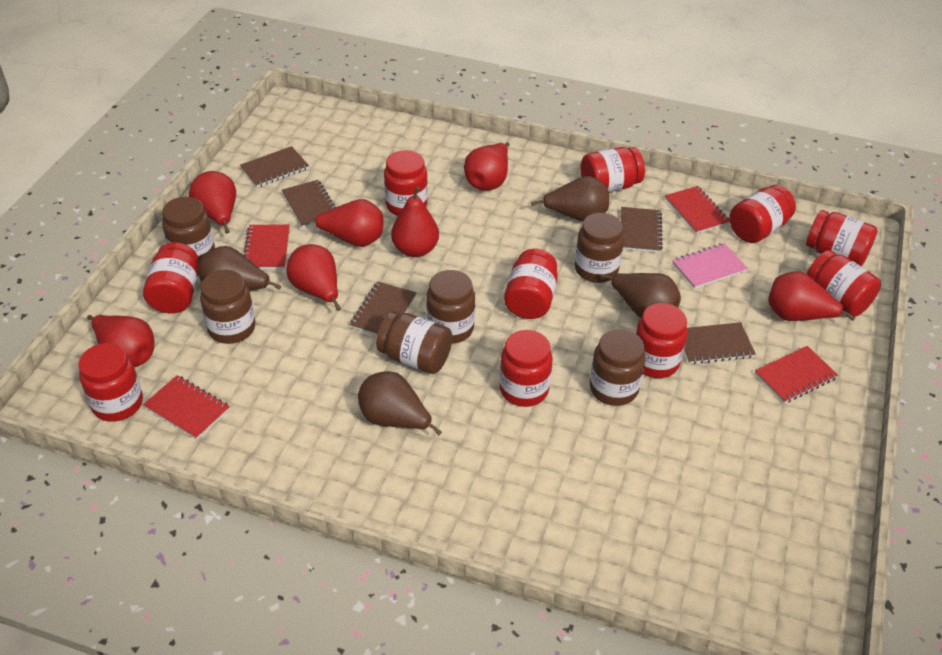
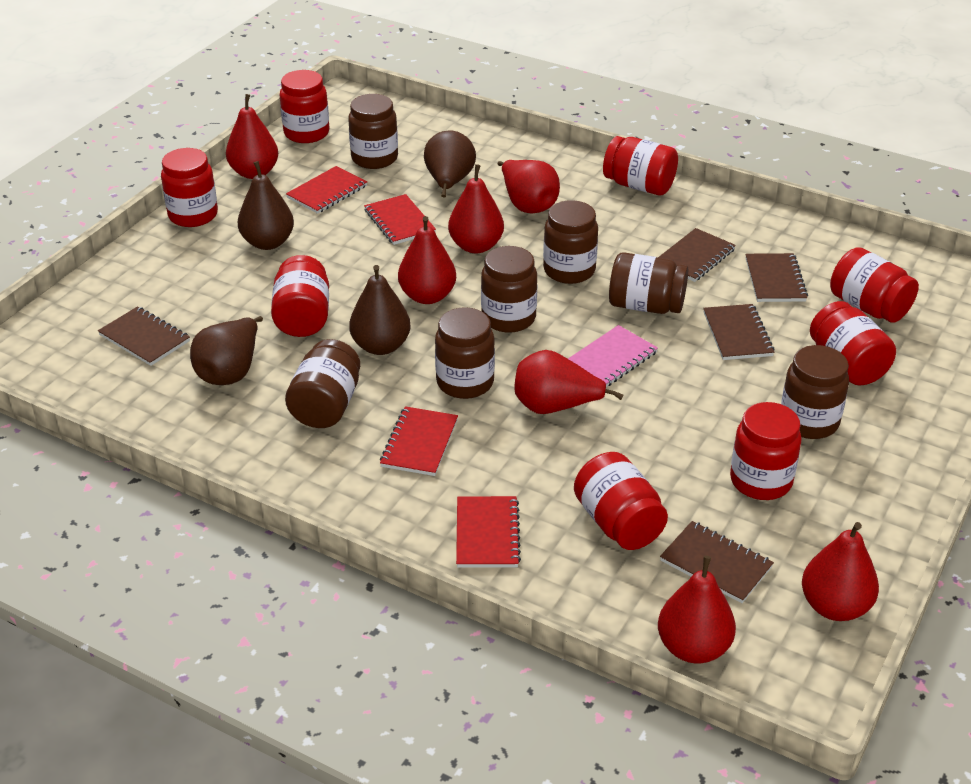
brown jar: [162,197,215,265] [200,270,255,344] [376,311,452,374] [426,270,475,343] [575,213,624,283] [590,329,645,406] = 6 -> [285,339,360,428] [348,94,398,169] [435,307,495,399] [481,246,537,333] [543,200,598,284] [609,252,688,314] [781,345,849,439] = 7
red jar: [79,343,143,422] [143,242,199,313] [384,150,428,216] [499,330,553,407] [504,249,558,319] [581,147,645,192] [636,303,688,378] [729,185,796,243] [806,210,878,266] [807,250,881,316] = 10 -> [161,148,218,227] [271,255,329,337] [280,70,329,143] [574,452,668,550] [603,136,678,195] [730,402,802,500] [810,301,896,386] [830,247,919,323] = 8

